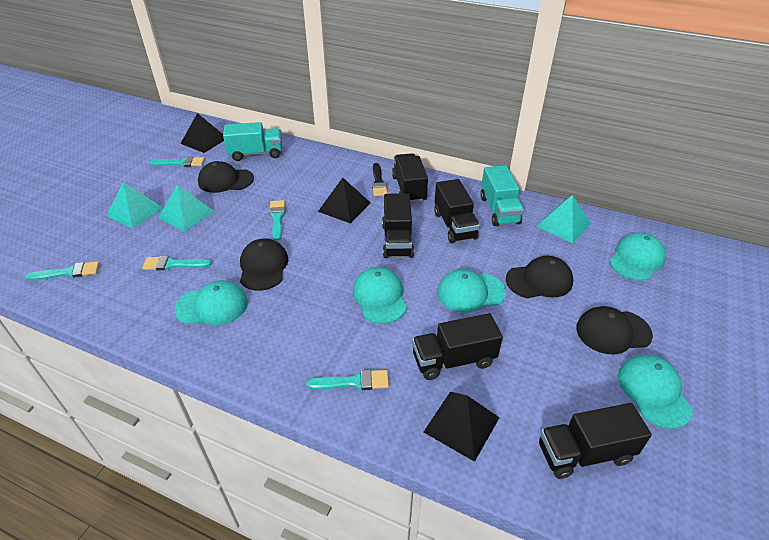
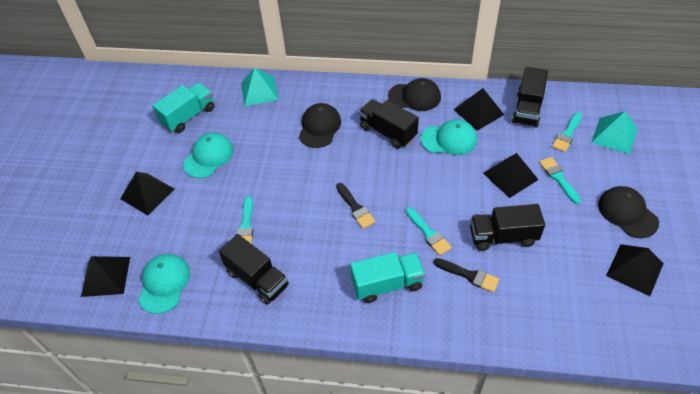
black brush: [372,163,388,196] = 1 -> [336,183,375,229] [434,258,499,293] = 2
black cap: [198,161,254,193] [240,238,288,291] [506,256,573,298] [576,306,653,354] = 4 -> [299,103,341,148] [388,78,441,111] [598,186,659,238] = 3
black pyramid: [180,113,224,153] [318,178,371,224] [424,392,499,462] = 3 -> [81,256,130,297] [120,172,174,215] [454,88,504,131] [483,153,539,198] [606,244,664,296] = 5
black truck: [382,193,414,258] [392,153,428,203] [412,313,503,380] [434,179,480,243] [539,403,652,479] = 5 -> [219,234,289,305] [359,99,419,149] [470,204,545,251] [512,67,548,128] = 4
turquoise brush: [26,261,99,281] [142,256,212,270] [150,157,205,167] [269,200,285,241] [307,370,389,390] = 5 -> [236,196,253,243] [406,207,452,256] [539,157,581,204] [552,112,582,152] = 4
turquoise cap: [175,280,248,325] [353,267,407,324] [437,269,506,313] [609,232,666,281] [618,355,693,429] = 5 -> [138,254,190,314] [183,132,233,178] [421,119,477,155] = 3
turquoise pyramid: [106,182,163,229] [158,185,215,232] [536,195,591,243] = 3 -> [241,67,279,106] [591,111,637,154] = 2

